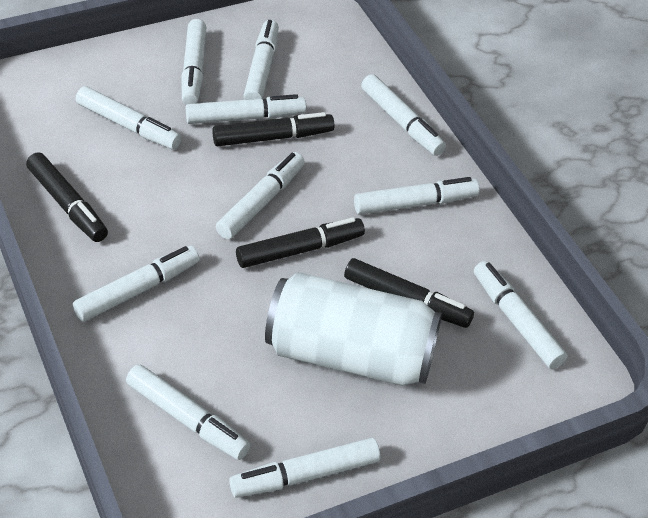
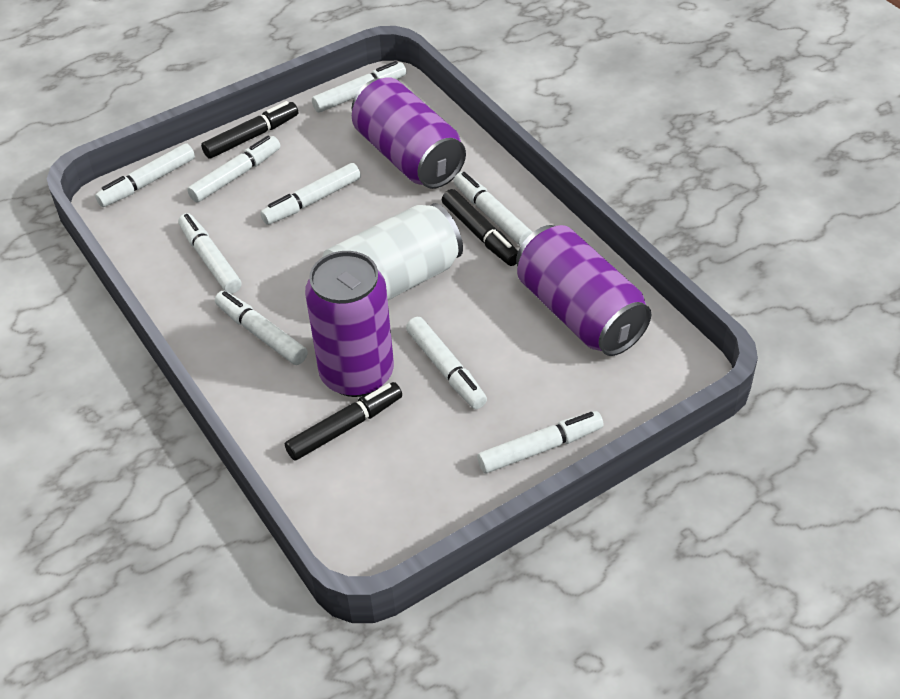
black marker: [26,152,108,242] [212,112,334,146] [236,217,365,268] [344,258,474,328] = 4 -> [201,101,298,159] [285,382,402,461] [442,189,518,266] = 3
purple can: none = 0 -> [305,251,394,397] [352,78,466,189] [516,225,651,356] = 3
white marker: [73,246,200,322] [76,86,182,149] [126,364,250,460] [181,19,206,105] [186,94,306,124] [216,152,305,239] [229,438,380,498] [243,20,279,100] [354,177,480,215] [361,74,446,156] [474,261,567,369] = 11 -> [95,143,195,207] [178,213,242,294] [187,136,280,203] [215,291,308,365] [260,163,361,225] [312,61,406,112] [406,317,487,409] [453,172,533,246] [477,411,604,473] = 9

